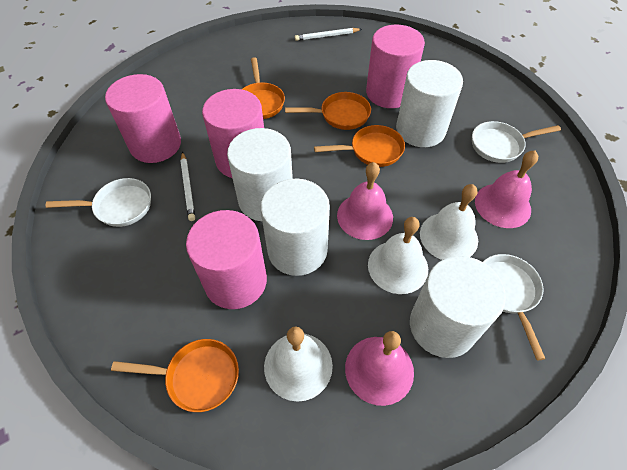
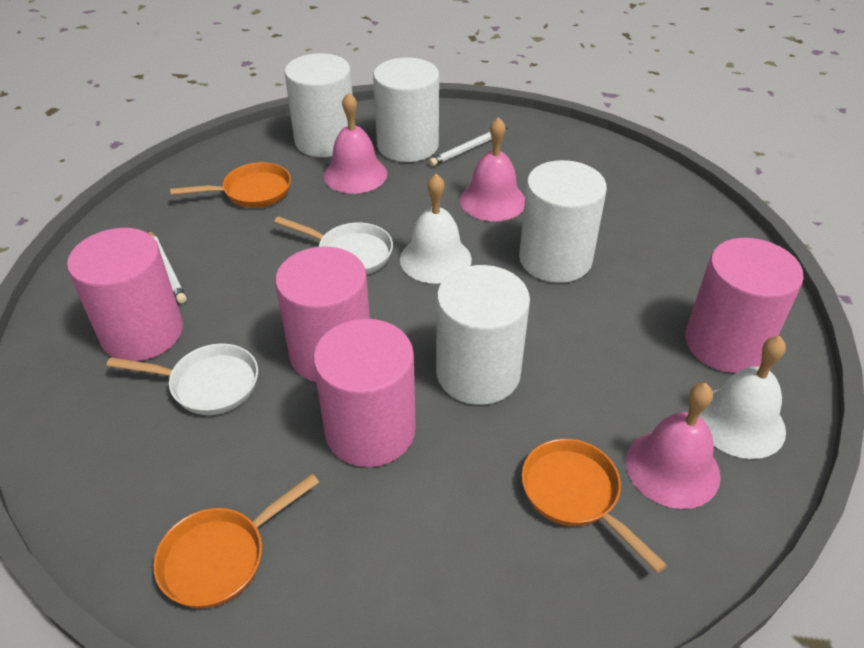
orange pan: [111,339,239,412] [242,57,285,119] [285,92,371,130] [314,125,405,167] = 4 -> [153,474,319,609] [170,162,291,208] [522,439,667,573] = 3
white bell: [264,326,333,402] [368,217,428,294] [420,184,478,260] = 3 -> [400,174,472,284] [699,336,786,459] = 2
white pan: [46,178,151,227] [472,121,561,163] [483,254,545,360] = 3 -> [107,343,258,415] [274,216,393,275] = 2

